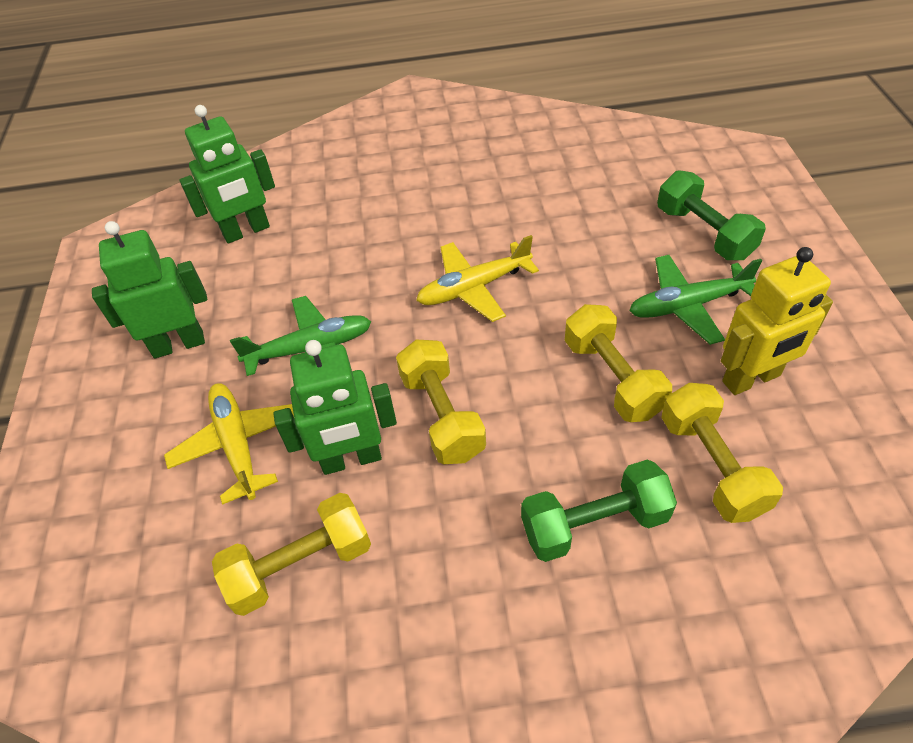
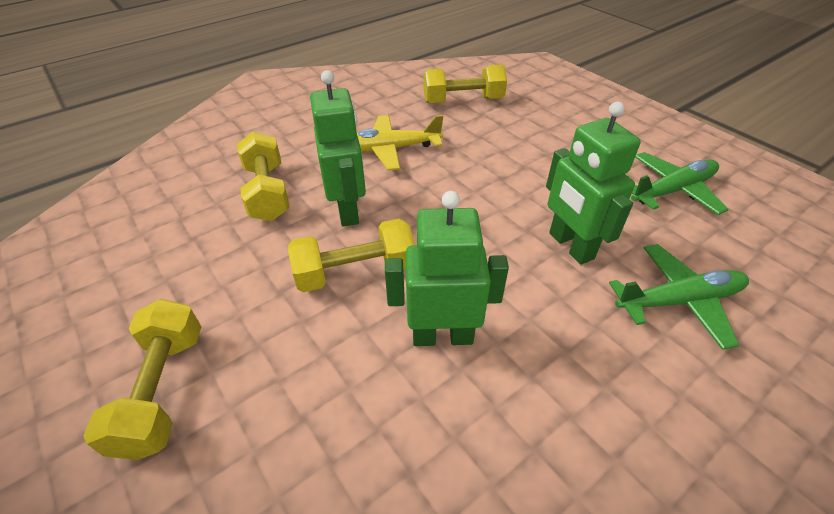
green dumbbell: [521,460,677,562] [657,170,766,260] = 2 -> none = 0
yellow plane: [164,383,294,504] [416,235,539,322] = 2 -> [357,115,443,170] = 1
yellow robot: [721,247,833,395] = 1 -> none = 0

